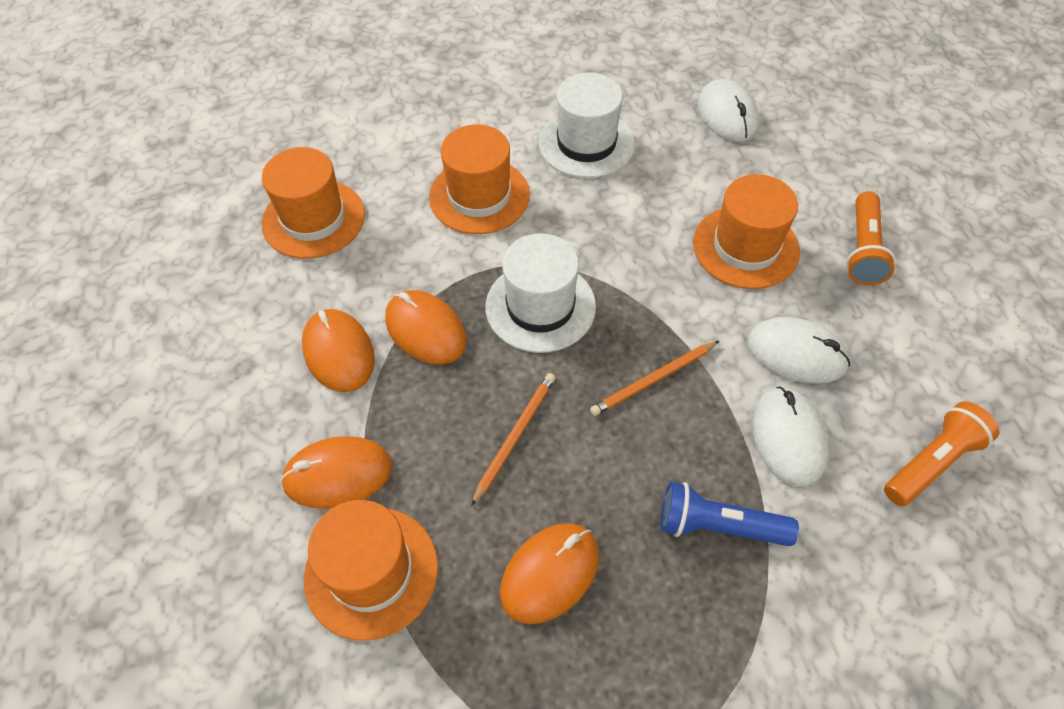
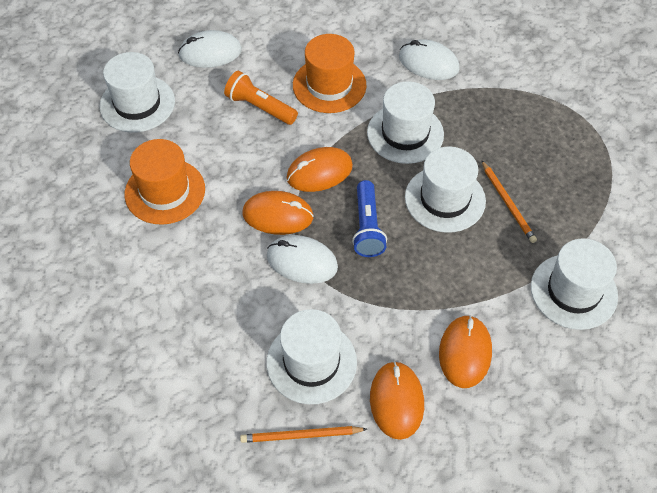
orange flashlight: [846,191,896,285] [884,402,1000,506] = 2 -> [224,71,298,125] = 1
orange hat: [262,147,365,259] [304,500,438,641] [429,124,530,234] [693,174,800,289] = 4 -> [125,139,205,225] [293,34,367,113] = 2
white hat: [485,233,596,353] [539,72,635,178] = 2 -> [99,52,175,133] [266,309,357,404] [367,81,444,164] [405,147,486,233] [531,238,618,330] = 5

